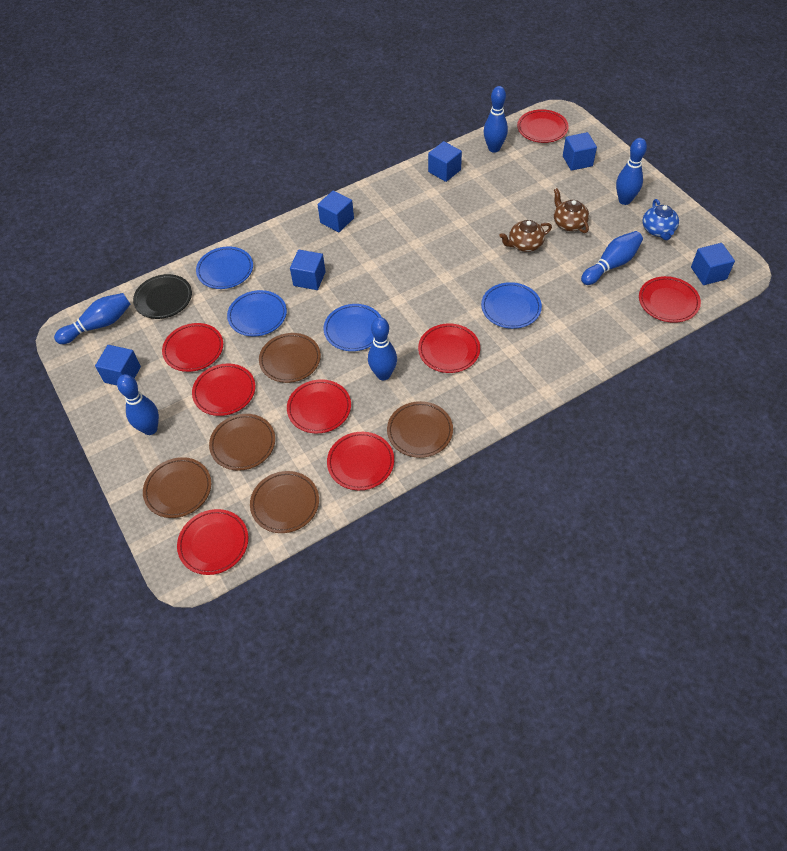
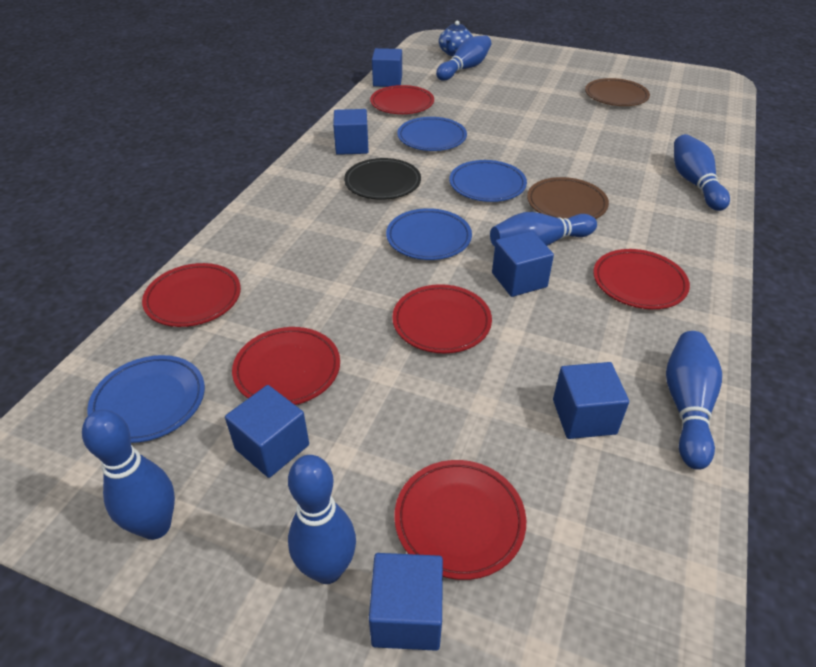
brown plate: [143,457,211,518] [209,414,275,471] [250,471,319,533] [259,333,321,383] [387,401,453,458] = 5 -> [527,177,609,219] [585,78,650,106] = 2
brown teapot: [499,220,552,252] [554,188,589,233] = 2 -> none = 0
red plate: [162,323,223,372] [177,509,248,575] [192,364,255,416] [287,379,351,433] [327,432,394,490] [418,323,480,373] [517,109,569,143] [639,276,701,323] = 8 -> [142,263,241,327] [232,327,340,405] [370,85,434,114] [392,284,492,353] [394,460,526,580] [593,249,690,309] = 6

